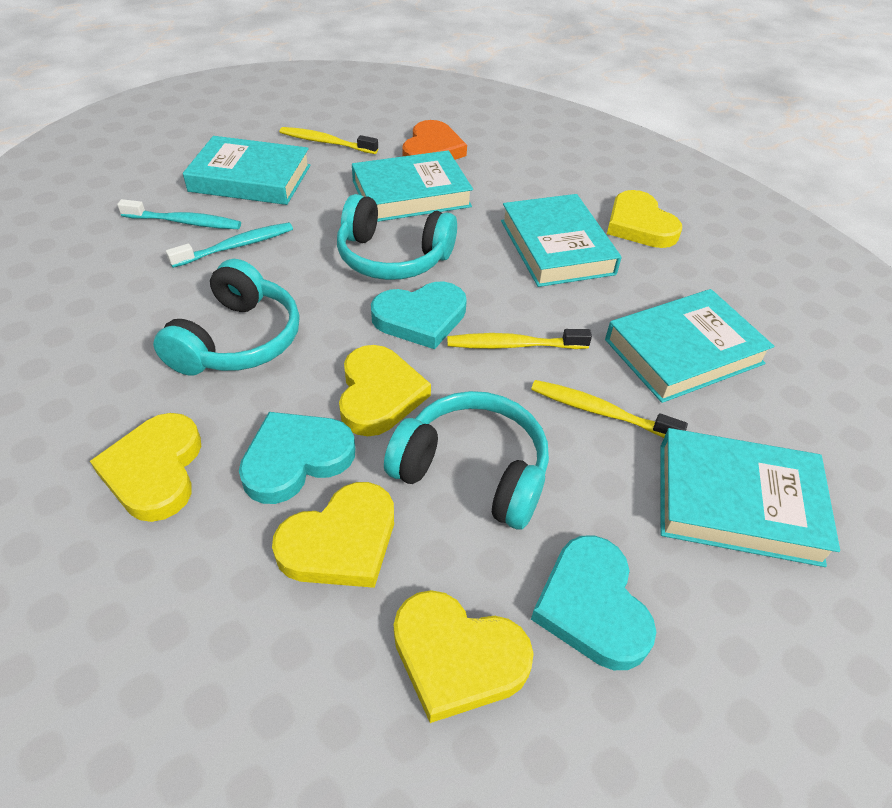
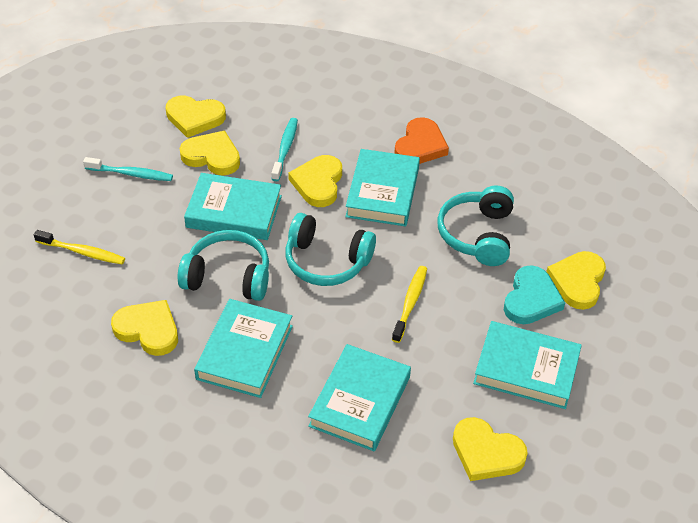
turquoise heart: [239,412,355,504] [371,282,467,349] [531,535,656,670] = 3 -> [504,265,565,324] = 1
yellow heart: [90,413,201,522] [272,482,394,588] [339,345,431,436] [394,590,534,723] [607,190,682,248] = 5 -> [111,300,178,356] [166,96,226,138] [180,130,240,175] [288,155,342,207] [453,417,528,481] [546,251,606,310] = 6
yellow toothbrush: [280,127,378,154] [447,329,592,349] [531,380,688,438] = 3 -> [34,230,125,264] [392,266,427,343] = 2

